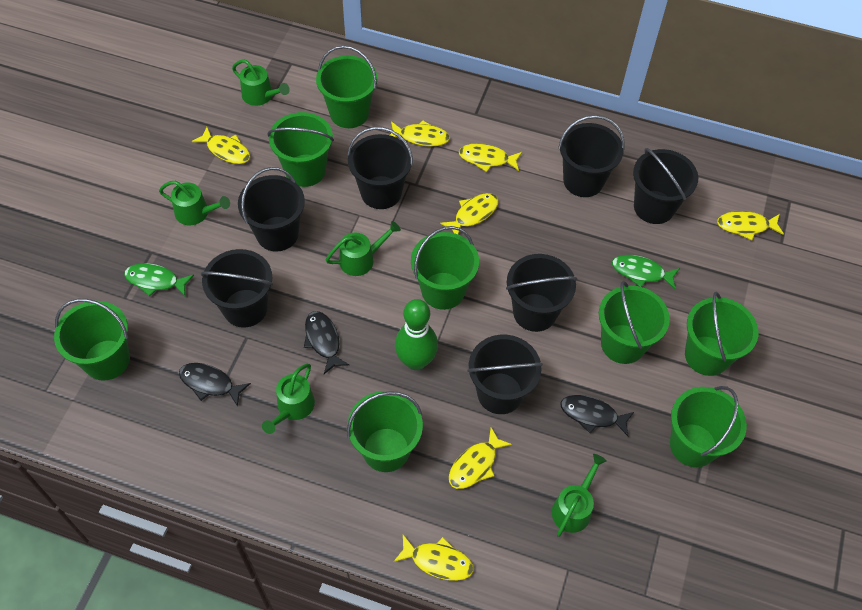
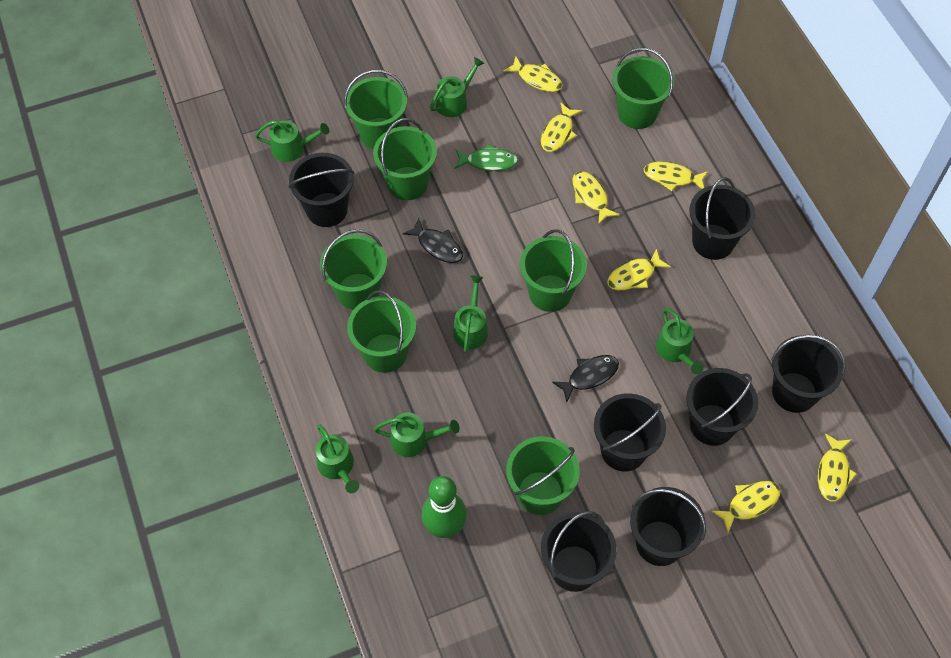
black fish: [179,363,251,407] [304,311,349,374] [560,395,634,436] = 3 -> [403,218,463,263] [552,355,619,402] = 2
green bucket: [54,299,130,380] [268,112,334,187] [316,45,378,128] [347,391,423,472] [411,226,479,310] [599,281,670,364] [670,386,747,467] [685,292,758,376] = 8 -> [320,229,387,310] [344,70,408,149] [347,290,416,373] [373,118,437,200] [506,436,580,515] [520,229,587,312] [612,48,674,129] = 7
green fish: [124,263,194,297] [612,255,680,290] = 2 -> [454,144,518,171] = 1
green watering can: [159,181,230,225] [232,60,290,106] [262,364,315,434] [326,221,401,276] [552,454,607,537] = 5 -> [255,120,329,162] [315,425,359,493] [374,412,459,457] [430,57,484,117] [453,276,488,353] [656,308,704,374] = 6

